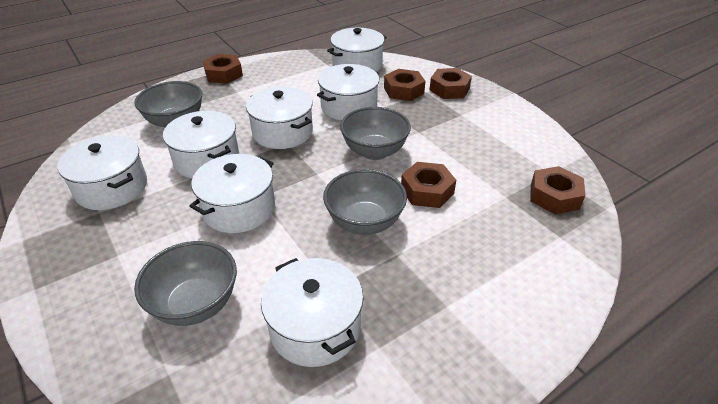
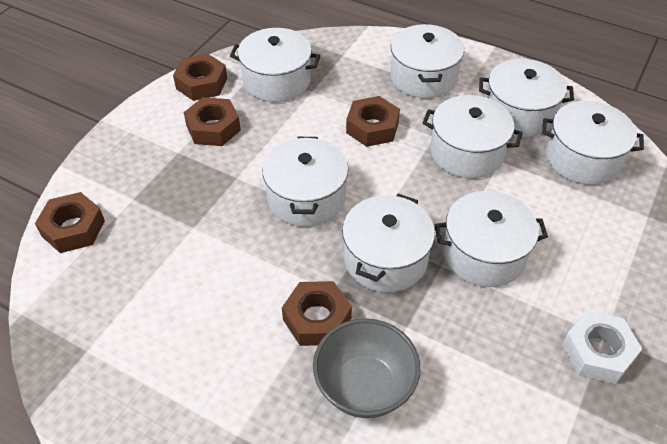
grey bowl: [134,81,202,128] [134,241,237,326] [323,169,407,235] [340,107,411,160] = 4 -> [313,318,421,418] = 1
white nut: none = 0 -> [562,311,642,384] = 1
white pot: [57,136,147,210] [163,111,239,178] [190,154,275,233] [246,87,313,149] [261,258,363,367] [317,64,379,120] [327,28,387,71] = 7 -> [230,28,320,102] [262,137,348,227] [342,194,435,292] [390,24,464,98] [422,95,523,178] [434,191,548,287] [479,59,574,137] [542,101,644,185] = 8

